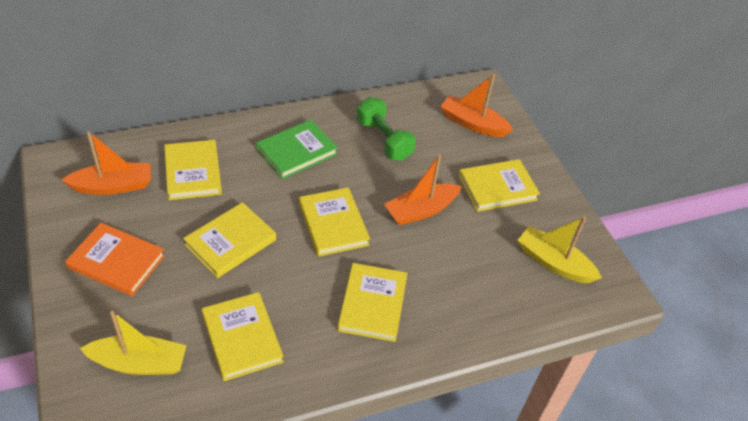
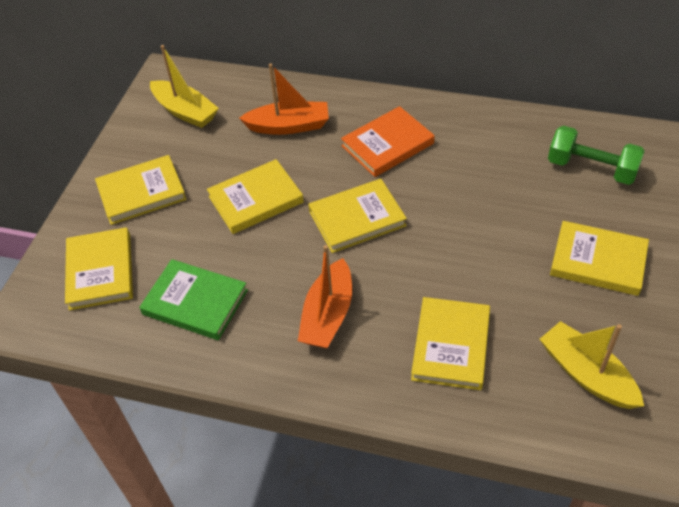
orange boat: [61,131,151,195] [384,154,462,225] [440,74,513,137] = 3 -> [239,63,329,135] [298,245,352,348] = 2

